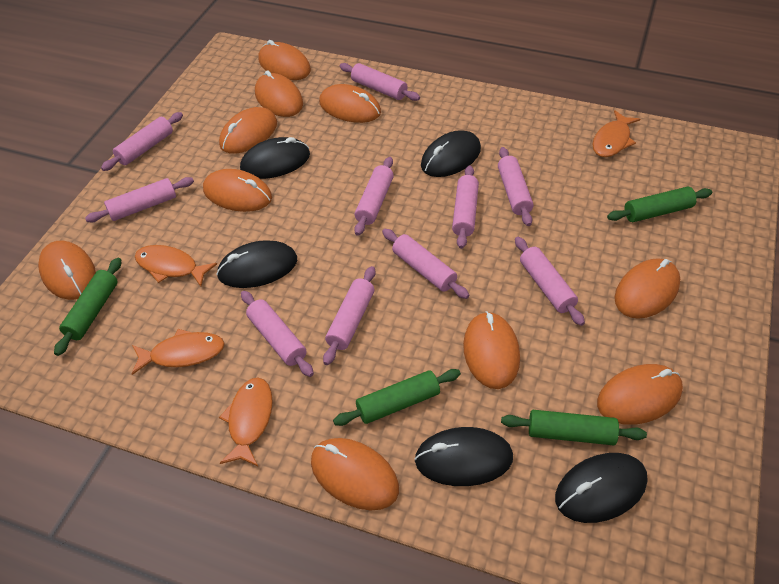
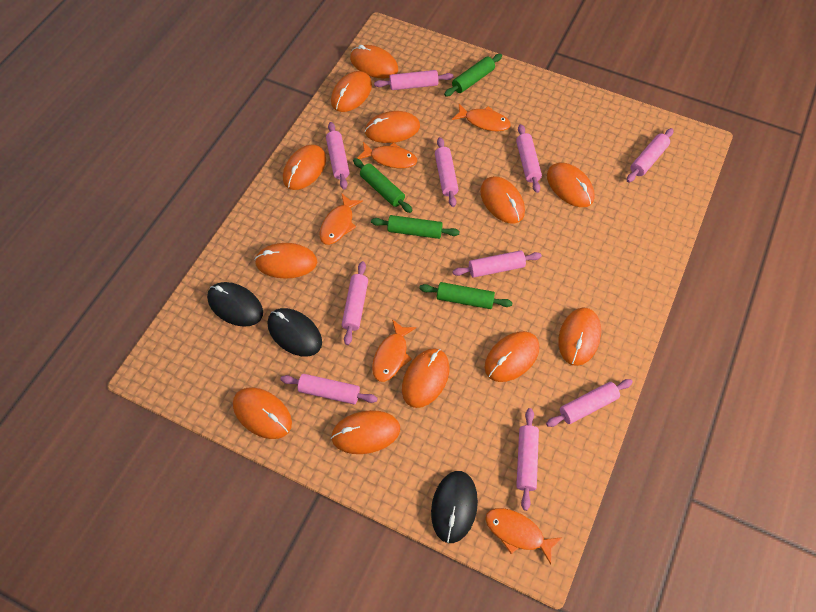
black mouse: [216,240,297,288] [240,137,310,179] [414,427,513,486] [421,130,481,177] [555,453,647,523] = 5 -> [207,282,263,327] [267,308,322,357] [431,471,478,543] = 3
orange fish: [132,329,225,375] [135,245,217,287] [219,378,273,466] [592,110,640,157] = 4 -> [320,194,363,245] [357,142,417,168] [372,319,416,382] [452,104,511,132] [485,508,562,564] = 5
orange mouse: [38,241,96,300] [203,169,272,212] [219,107,277,154] [255,70,303,117] [258,40,311,80] [311,438,399,510] [319,84,381,123] [463,311,520,389] [597,364,683,425] [615,258,680,319] = 10 -> [233,387,292,439] [255,243,317,279] [283,144,326,190] [331,71,372,112] [331,410,400,454] [350,45,398,79] [365,111,420,143] [402,348,449,408] [480,176,525,224] [484,331,539,382] [547,163,595,207] [558,307,601,366] = 12

